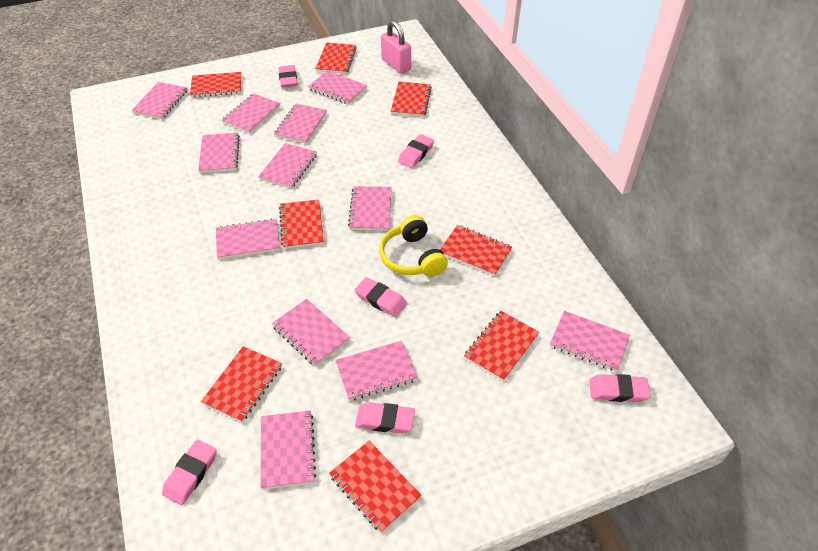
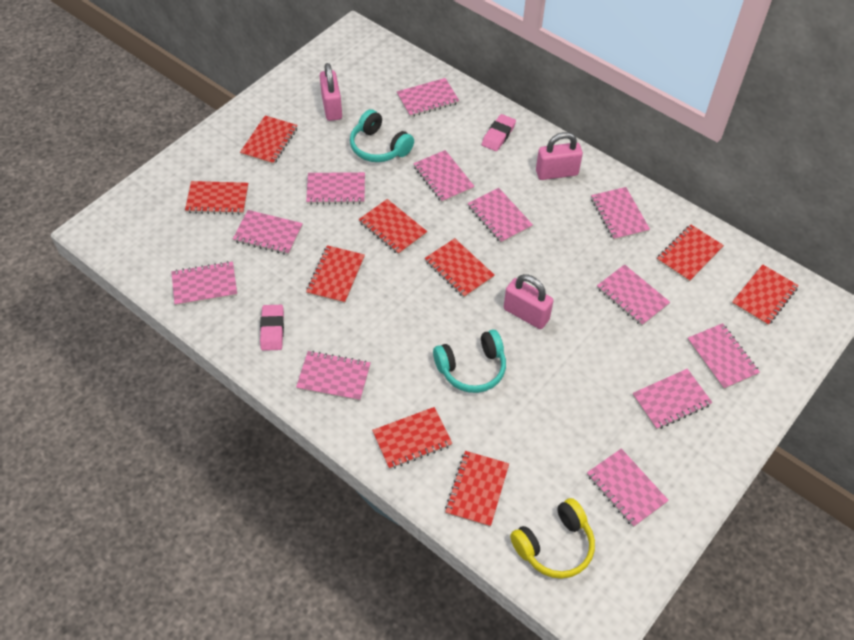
pink eraser: [162,440,217,505] [278,65,298,87] [355,277,407,317] [355,402,415,433] [398,134,434,168] [589,374,650,402] = 6 -> [260,305,284,351] [482,114,516,151] = 2
pink padlock: [381,21,411,74] = 1 -> [320,63,342,121] [504,274,554,329] [536,132,583,180] = 3
red notebook: [190,72,241,97] [201,346,282,422] [279,200,324,249] [315,42,357,74] [329,441,422,533] [391,82,432,117] [440,225,512,276] [464,311,539,381] = 8 -> [185,181,248,215] [240,115,298,165] [306,245,365,304] [359,199,427,255] [372,407,452,469] [425,238,495,298] [445,451,509,527] [657,225,724,282] [732,264,799,326] = 9
turquoise headphones: none = 0 -> [350,109,414,162] [433,329,506,393] = 2

